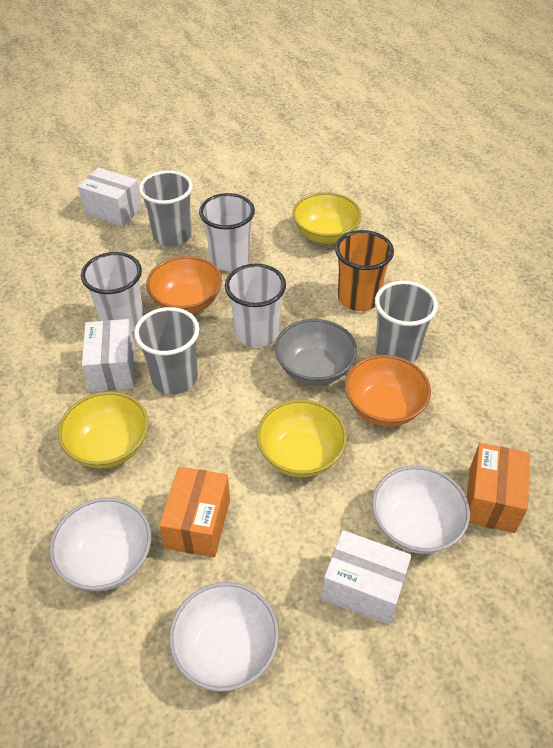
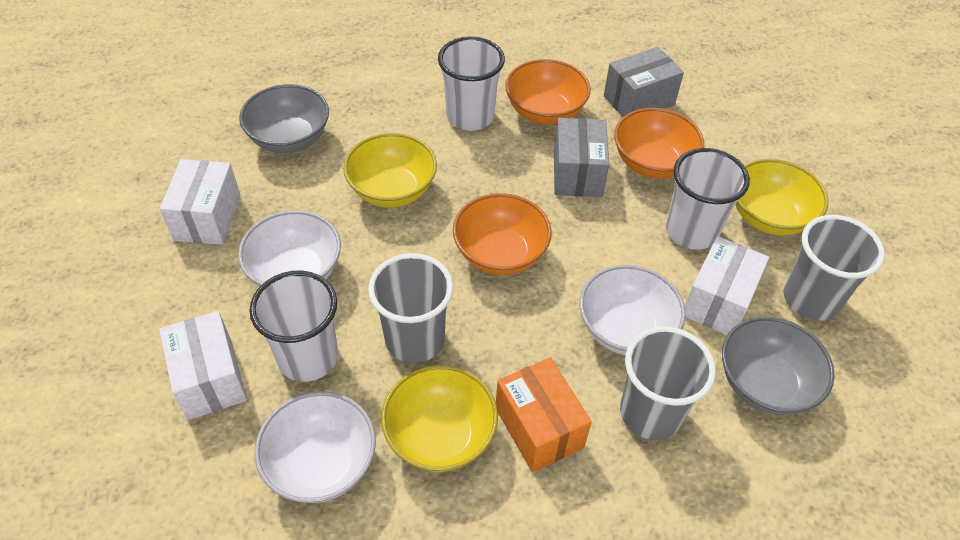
grey bowl: [275,319,357,386] = 1 -> [239,84,329,153] [722,317,835,415] = 2
grey box: none = 0 -> [554,118,609,197] [604,47,684,117] = 2
orange bowl: [146,256,222,314] [345,355,431,427] = 2 -> [453,193,552,275] [505,59,591,125] [614,108,704,179] = 3
orange box: [159,467,230,557] [467,443,530,533] = 2 -> [496,358,592,472] = 1
orange cup: [335,230,394,311] = 1 -> none = 0

